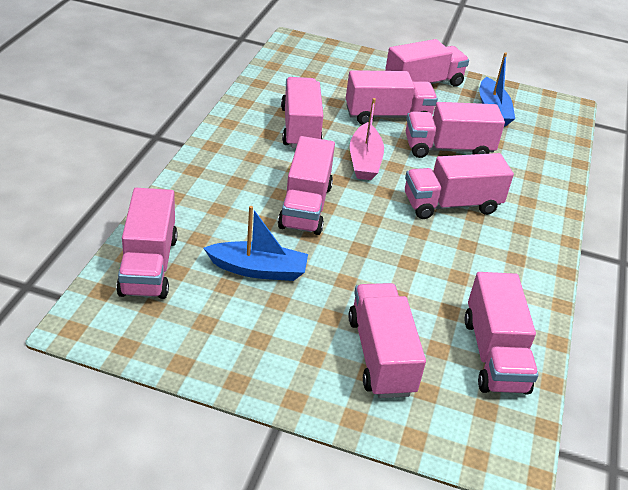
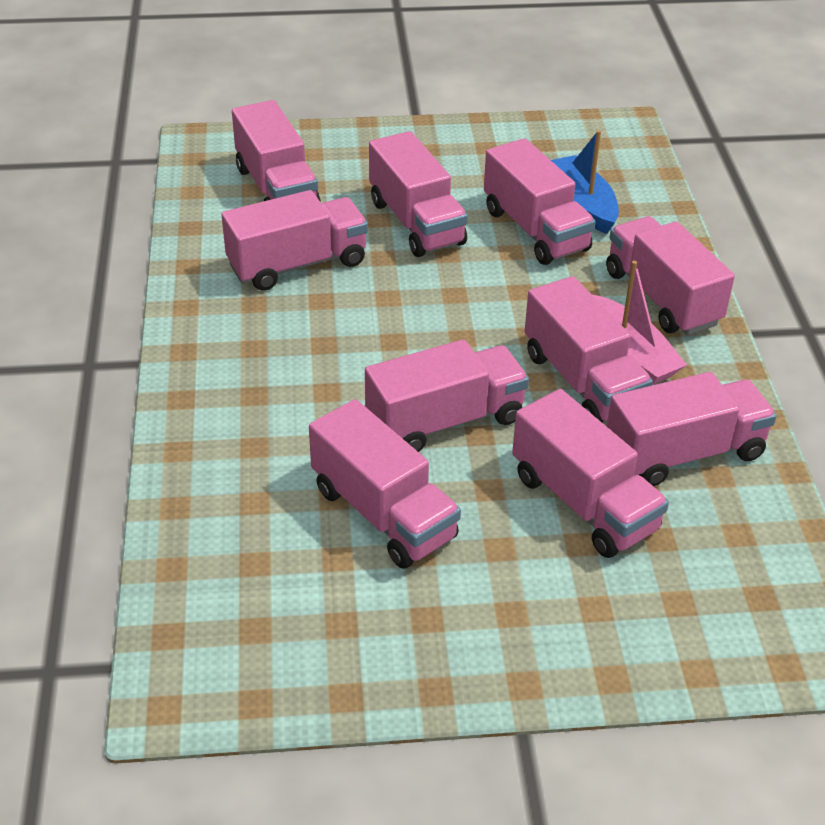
blue boat: [204,206,308,281] [480,52,515,126] = 2 -> [551,130,619,234] = 1
pink truck: [116,188,178,299] [278,136,335,235] [281,77,323,148] [346,70,438,125] [348,283,426,398] [385,39,469,87] [405,153,514,219] [406,102,505,158] [465,272,539,394] = 9 -> [221,190,368,291] [232,100,321,202] [309,399,461,569] [365,339,529,452] [369,131,468,257] [484,138,596,265] [512,389,669,558] [525,276,653,423] [606,216,735,335] [607,372,777,486] = 10

